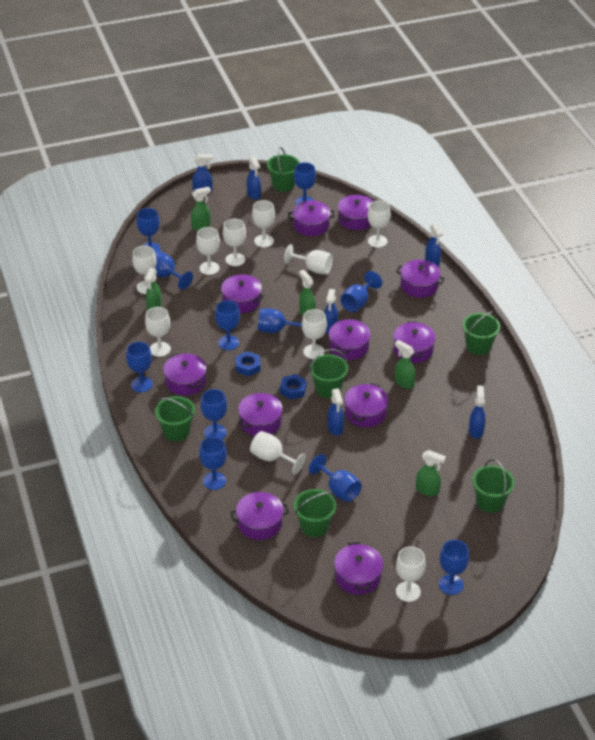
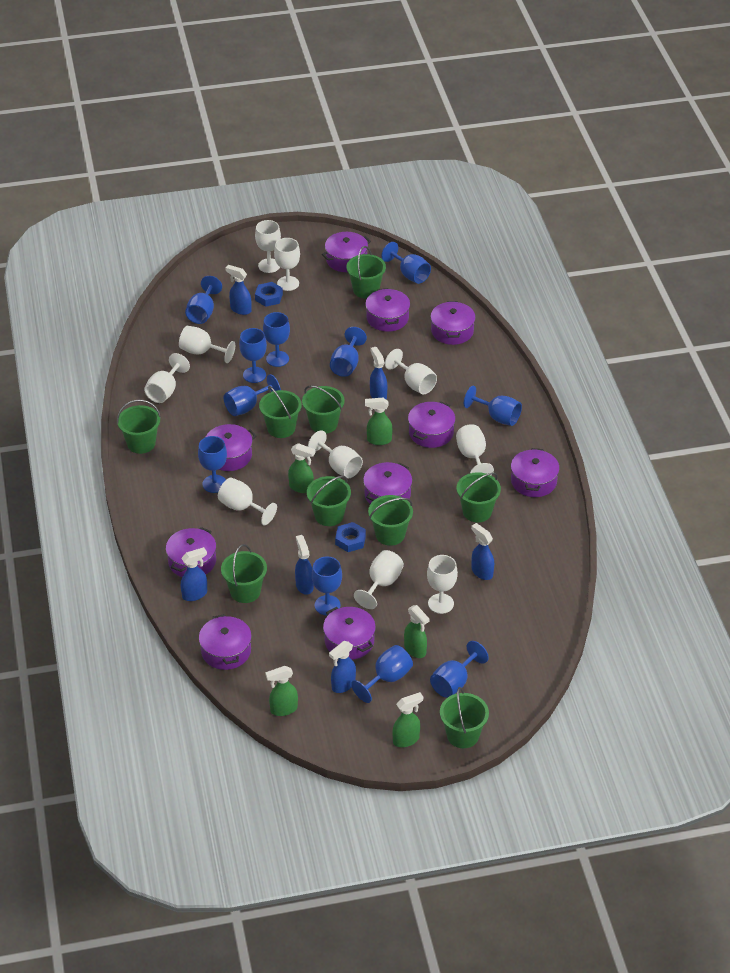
green bucket: [155,396,195,441] [267,147,300,192] [294,489,336,537] [309,349,348,398] [462,311,500,355] [472,459,515,513] = 6 -> [117,400,161,454] [221,544,267,603] [259,386,302,438] [302,386,345,434] [307,476,351,526] [347,246,386,299] [368,495,413,546] [440,687,489,748] [456,472,501,522] = 9
purple pot: [163,353,207,396] [219,274,264,313] [231,492,289,540] [238,393,283,436] [288,200,335,236] [328,318,371,360] [334,542,383,595] [338,195,375,230] [344,383,389,427] [393,321,436,363] [396,260,445,298] = 11 -> [166,527,216,577] [199,614,252,670] [206,424,256,471] [322,232,371,272] [323,607,376,660] [363,462,412,504] [365,288,410,332] [408,401,455,448] [430,301,476,345] [511,448,560,497] = 10

